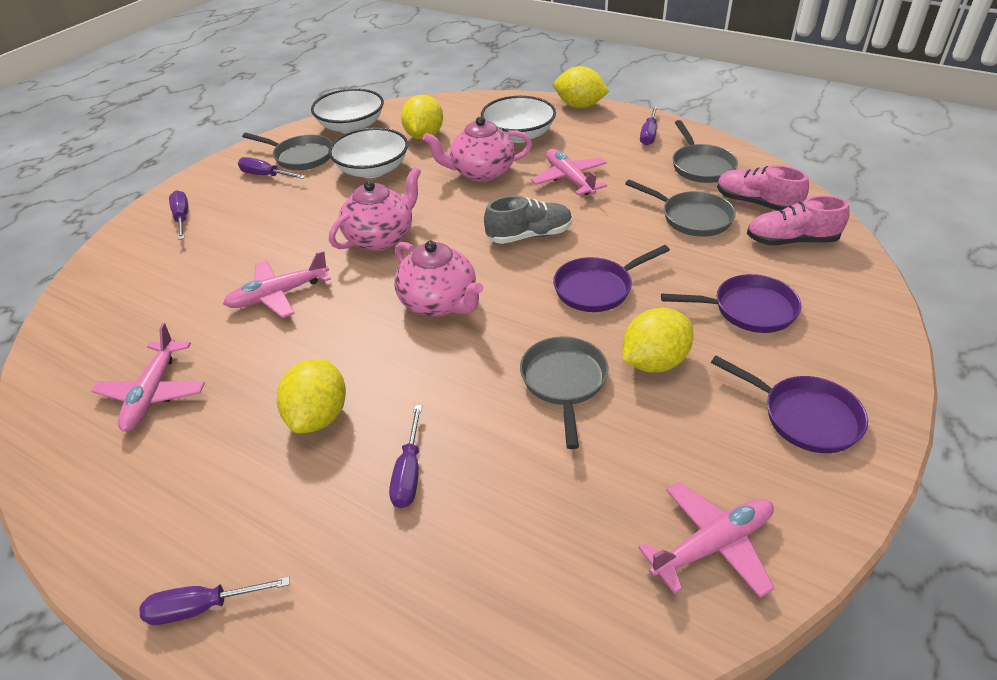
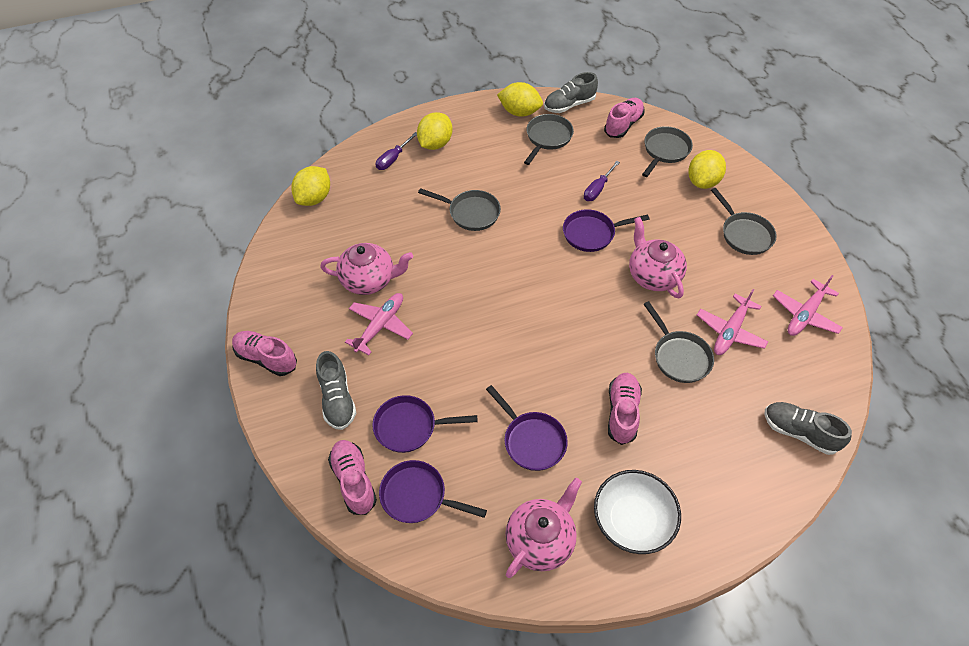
grey pan: [242,133,332,170] [520,336,609,449] [625,179,736,237] [672,120,738,183] = 4 -> [418,188,501,231] [524,114,574,165] [642,126,693,177] [644,301,714,383] [711,188,777,255] = 5
grey shoe: [484,196,572,244] = 1 -> [316,351,356,430] [544,72,598,113] [765,402,852,455] = 3
pink plane: [92,323,205,432] [223,250,331,318] [531,149,607,195] [638,482,775,598] = 4 -> [345,293,413,355] [697,289,768,355] [773,275,843,336] = 3
pink shoe: [717,165,809,211] [747,195,850,245] = 2 -> [232,331,297,376] [328,440,377,515] [604,98,644,138] [608,373,642,445] = 4
purple pan: [553,245,670,312] [661,274,801,333] [711,356,868,453] = 3 -> [372,395,478,453] [379,460,487,523] [486,385,568,471] [563,209,649,252] = 4
purple screwdriver: [139,577,290,625] [169,190,188,240] [238,157,306,179] [389,405,422,508] [640,106,658,145] = 5 -> [376,132,417,170] [584,161,620,201] = 2
white bowl: [311,89,384,134] [328,128,408,178] [481,96,556,143] = 3 -> [594,470,681,554] = 1

